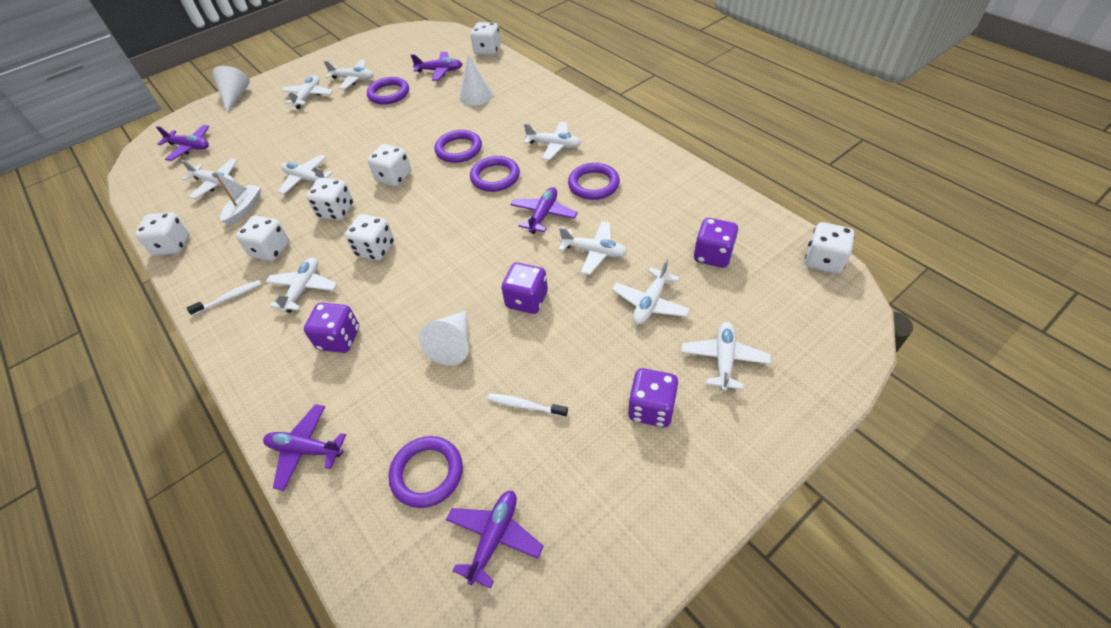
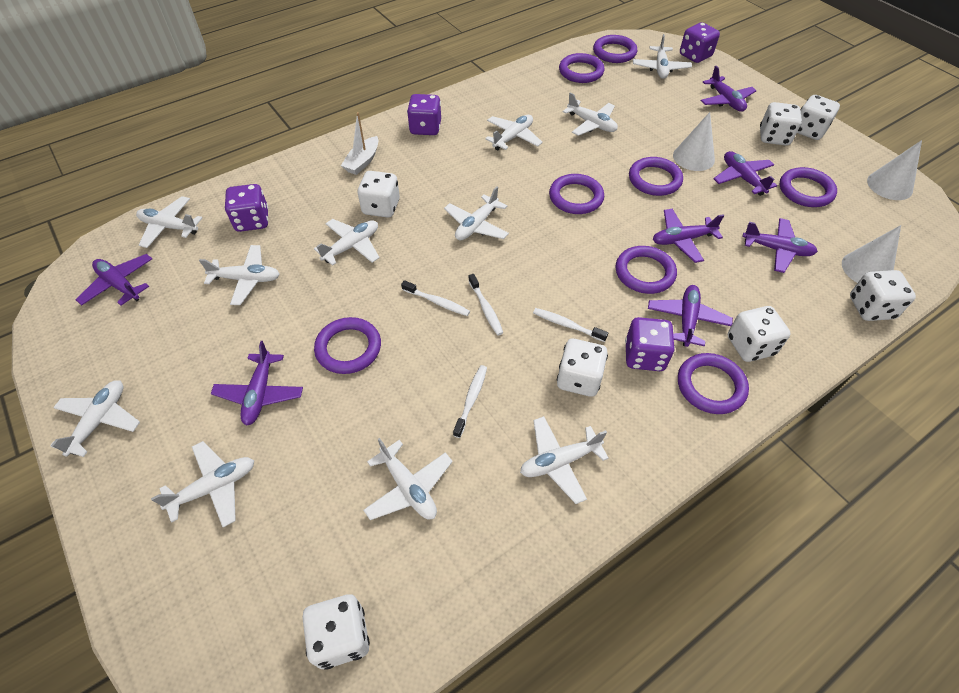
purple plane: [156,125,209,161] [263,404,346,491] [411,52,463,81] [446,491,544,588] [510,187,578,234] = 5 -> [76,254,152,306] [211,341,303,426] [648,285,733,347] [653,209,724,263] [701,66,756,112] [714,151,777,196] [742,218,818,273] = 7
purple ring: [367,77,409,105] [388,436,463,508] [434,130,482,163] [470,156,520,192] [568,163,620,200] = 5 -> [314,317,381,374] [549,174,604,214] [559,53,604,83] [593,35,637,63] [616,246,677,294] [629,157,683,196] [678,353,749,414] [780,167,837,207] = 8
white plane: [181,159,237,199] [266,257,337,313] [278,155,333,194] [281,75,333,109] [323,60,374,89] [524,121,581,160] [559,221,628,275] [612,259,690,325] [681,322,771,391] = 9 -> [50,380,140,457] [136,196,202,248] [151,441,254,528] [199,245,280,305] [314,219,380,266] [363,438,453,520] [444,187,509,240] [485,115,543,151] [520,416,609,504] [563,92,618,136] [633,34,692,79] = 11
white toothbrush: [187,280,261,316] [487,393,568,417] = 2 -> [401,280,470,316] [453,365,487,438] [468,274,503,335] [533,308,608,342] = 4

